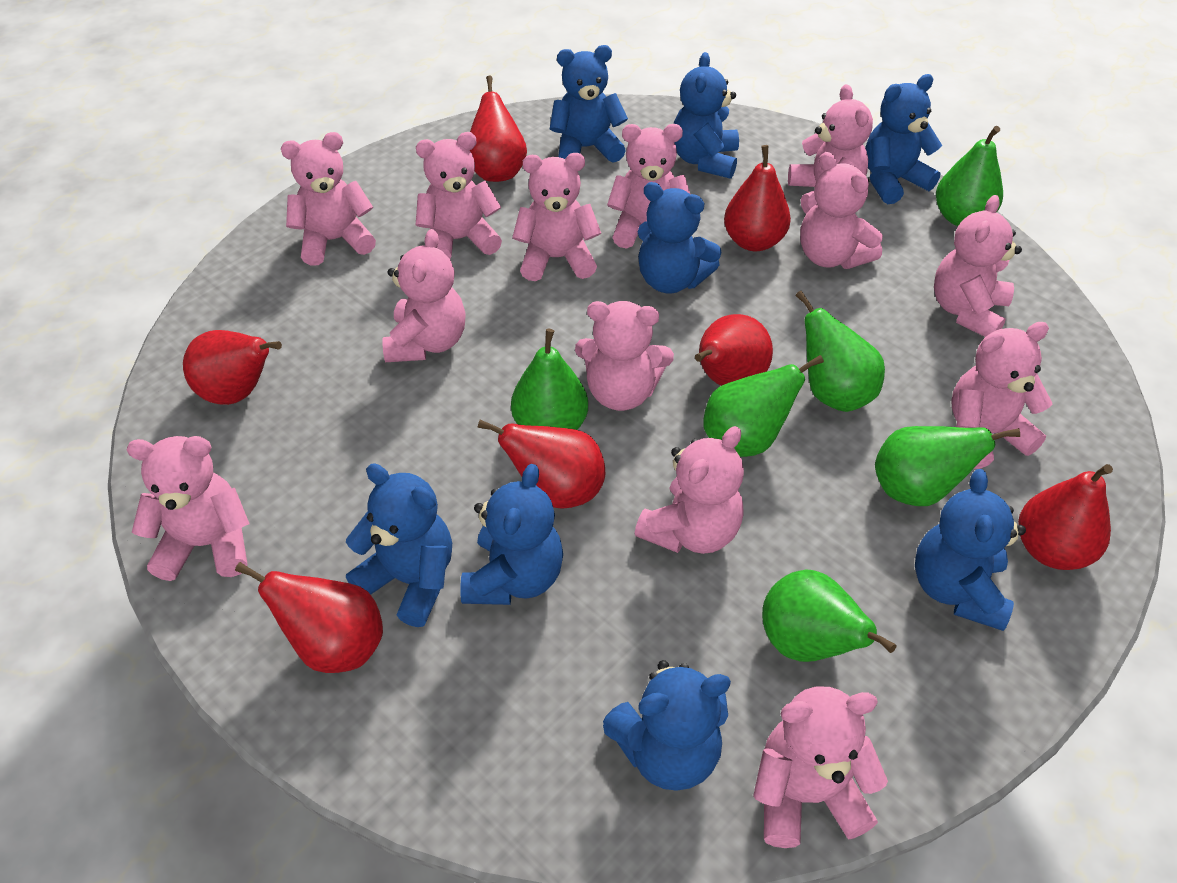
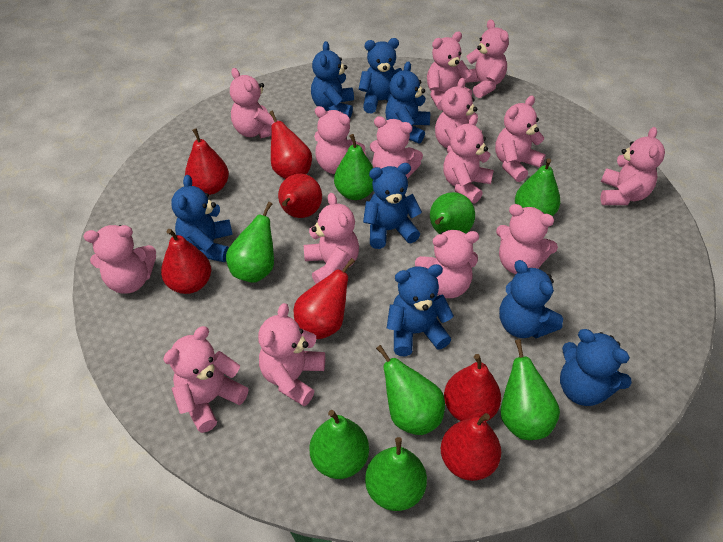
green pear: [511,329,588,430] [703,355,824,457] [762,570,897,662] [795,291,885,412] [875,426,1020,506] [936,126,1003,226] = 6 -> [226,202,274,283] [309,410,369,479] [334,134,373,200] [365,437,427,511] [376,345,445,435] [430,192,475,234] [501,339,560,440] [515,158,561,216] = 8
pink teddy bear: [127,436,250,581] [281,132,376,266] [382,229,466,362] [416,132,502,259] [512,153,601,281] [575,301,674,411] [607,124,690,248] [635,426,744,554] [753,687,888,848] [788,84,873,214] [800,152,883,269] [934,195,1022,337] [952,322,1053,469] = 13 -> [84,225,156,294] [163,326,249,433] [230,68,279,138] [258,303,325,406] [304,193,359,284] [314,106,366,174] [370,116,423,179] [415,230,479,298] [427,32,472,110] [435,78,482,153] [443,115,494,203] [460,19,509,98] [495,96,546,182] [496,204,558,274] [600,127,665,205] = 15

